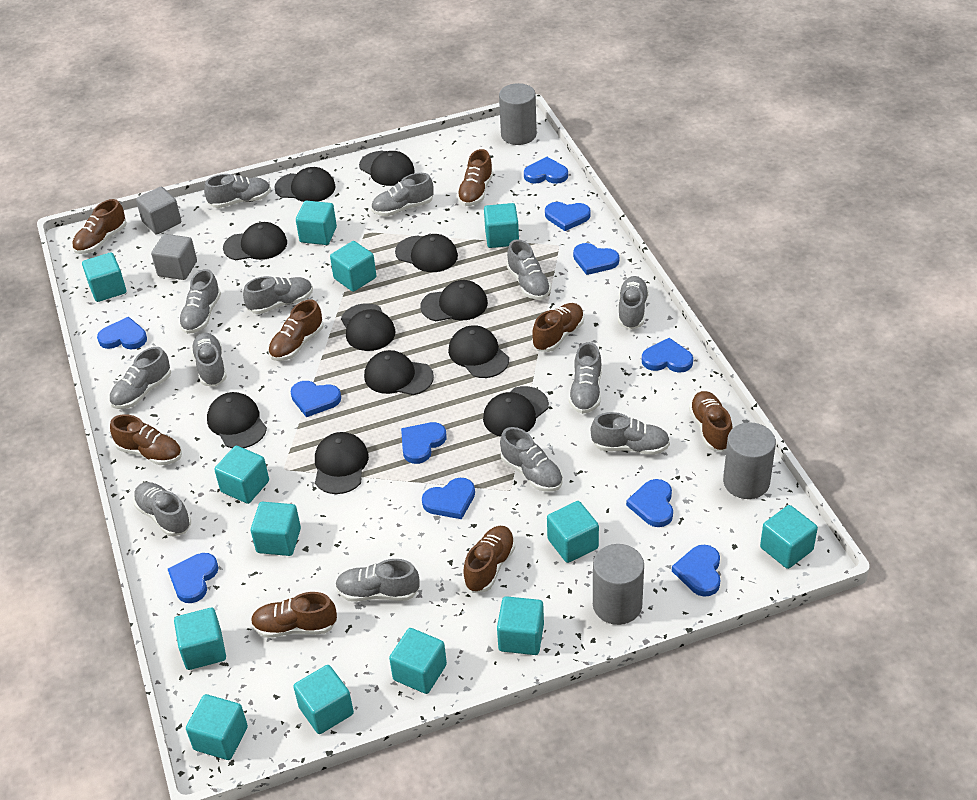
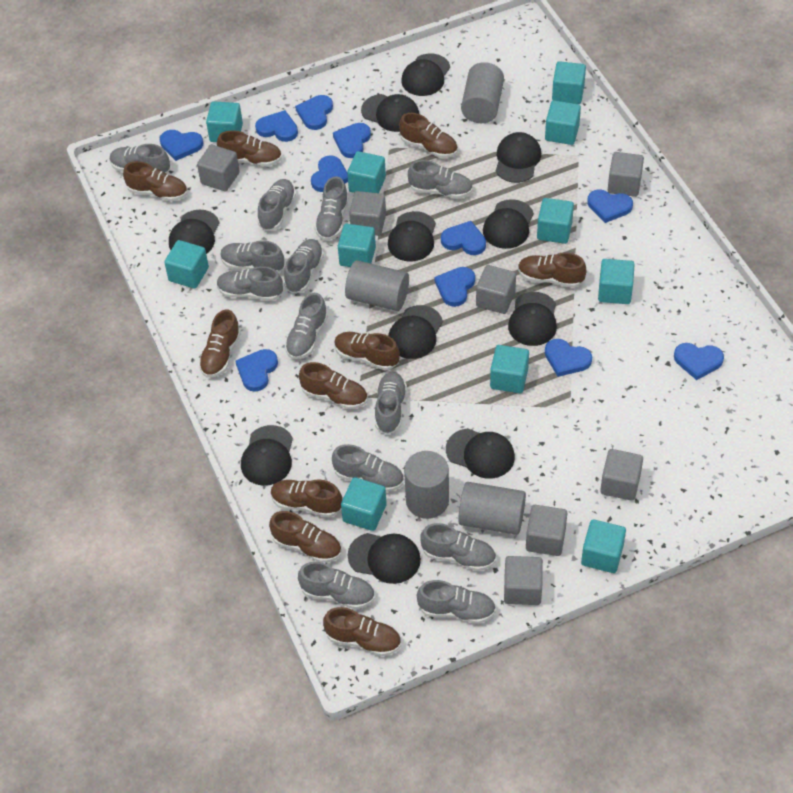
brown shoe: [72,199,127,254] [110,414,182,465] [251,592,337,638] [268,299,324,361] [457,149,493,206] [463,526,515,593] [532,303,584,352] [689,391,733,452] = 8 -> [123,161,187,201] [199,309,241,378] [217,130,282,167] [269,511,342,563] [271,480,342,517] [299,362,368,409] [323,607,401,656] [334,332,400,370] [399,113,458,158] [518,252,586,288] = 10
grey cube: [136,187,181,235] [151,234,197,280] = 2 -> [197,144,240,191] [349,191,386,236] [476,265,516,314] [504,556,543,605] [526,505,567,556] [600,449,643,501] [608,152,644,197] = 7
grey cylinder: [499,83,537,145] [593,544,644,625] [723,423,776,499] = 3 -> [345,260,409,311] [404,451,449,519] [458,482,526,535] [461,62,504,123] = 4
turquoise cube: [82,252,126,302] [174,608,226,670] [186,694,248,760] [214,446,269,504] [251,502,301,556] [293,665,354,734] [296,201,337,245] [330,241,376,292] [389,628,447,694] [484,203,519,248] [497,596,544,655] [547,501,599,563] [760,505,818,569] = 13 -> [164,240,209,289] [206,101,243,142] [338,224,376,267] [341,477,387,531] [347,151,386,193] [490,345,529,393] [537,198,574,244] [545,100,581,145] [552,61,586,104] [581,519,626,573] [598,259,635,304] = 11

